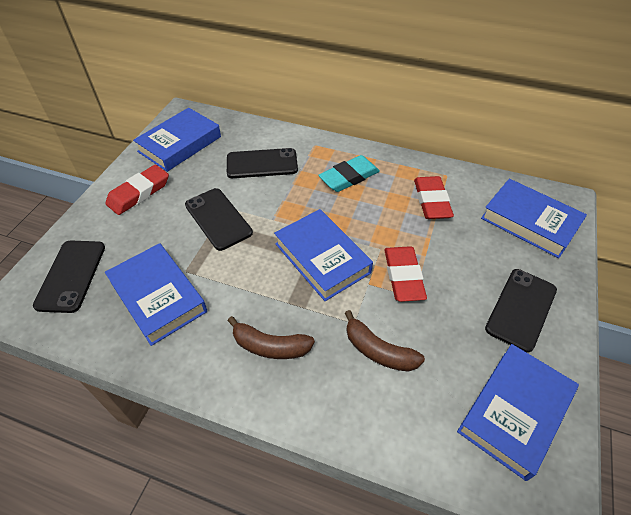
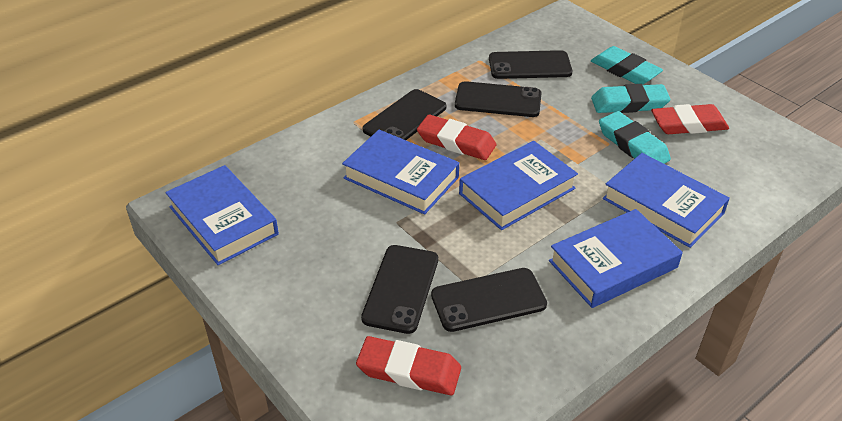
black phone: [33,241,105,313] [185,188,253,251] [227,148,298,178] [485,269,557,353] = 4 -> [361,245,438,334] [363,89,446,140] [431,268,547,332] [455,81,542,117] [489,50,572,79] = 5
brown banana: [228,316,315,359] [345,310,425,372] = 2 -> none = 0
turquoise eraser: [318,155,380,192] = 1 -> [591,46,663,85] [591,84,671,113] [599,111,671,164] = 3

